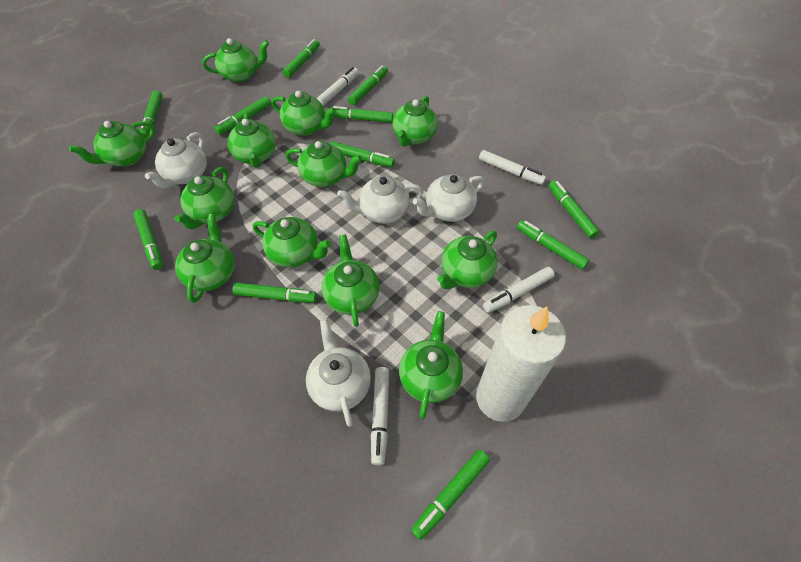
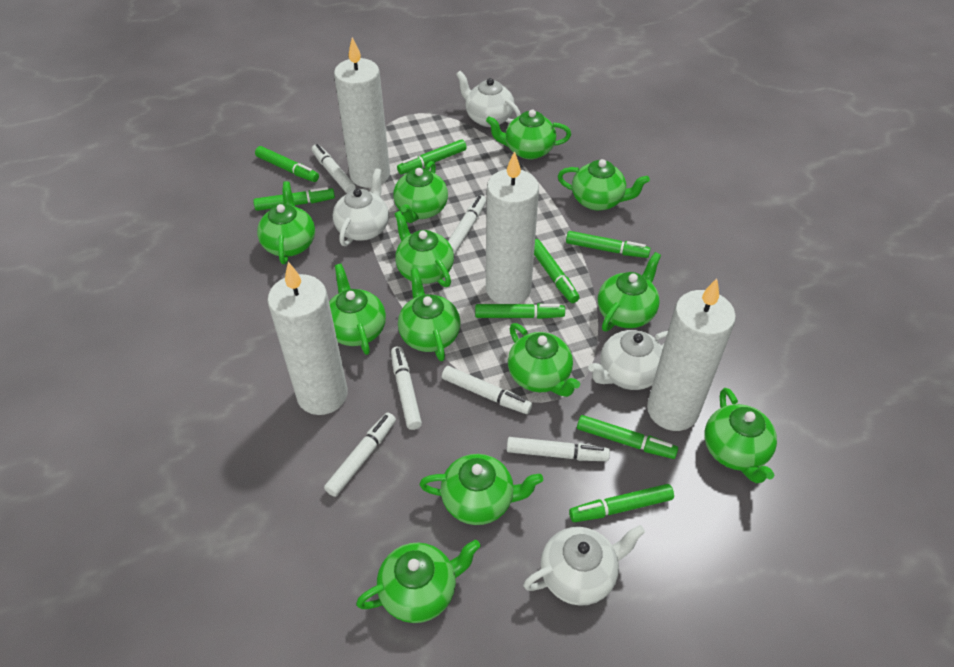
green marker: [133,209,163,270] [140,90,163,138] [214,96,271,135] [233,282,317,303] [283,39,320,78] [330,141,395,167] [333,106,393,123] [348,65,388,105] [411,450,490,540] [517,220,589,270] [548,180,600,238] = 11 -> [253,187,335,211] [255,146,319,182] [397,139,467,174] [475,303,565,319] [534,239,580,303] [566,231,650,258] [569,484,674,522] [577,415,678,459] = 8
white candle: [476,305,566,422] = 1 -> [267,262,348,415] [334,37,390,188] [486,151,539,304] [647,278,736,431] = 4
white marker: [316,67,359,106] [371,367,389,465] [479,150,546,185] [483,267,555,313] = 4 -> [312,144,356,193] [324,412,396,497] [391,346,422,430] [442,366,532,414] [448,195,486,254] [507,437,610,461] = 6

